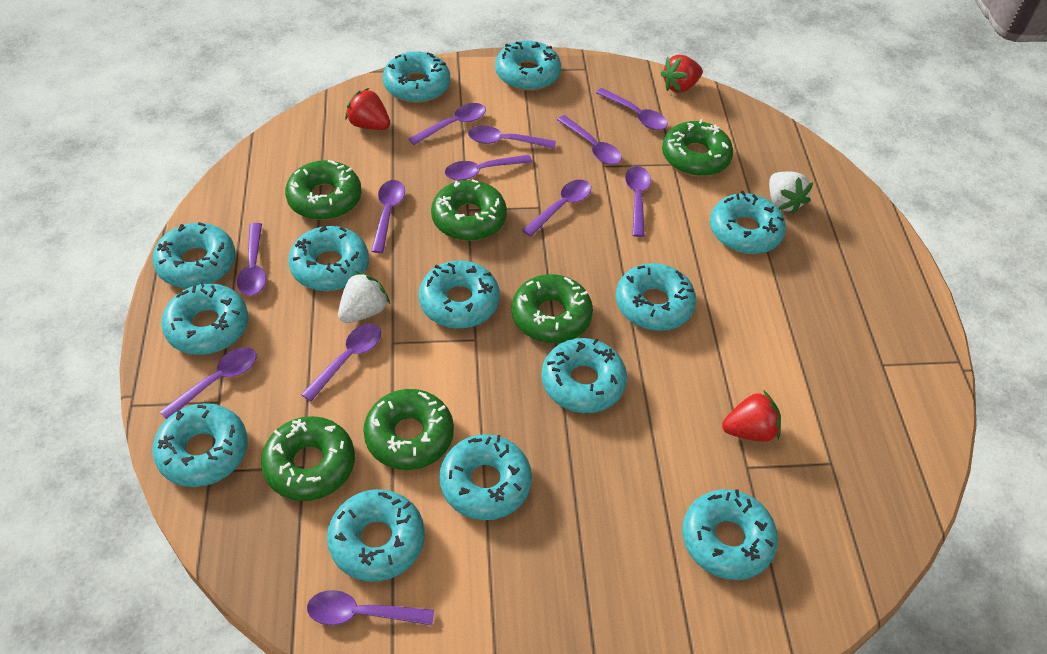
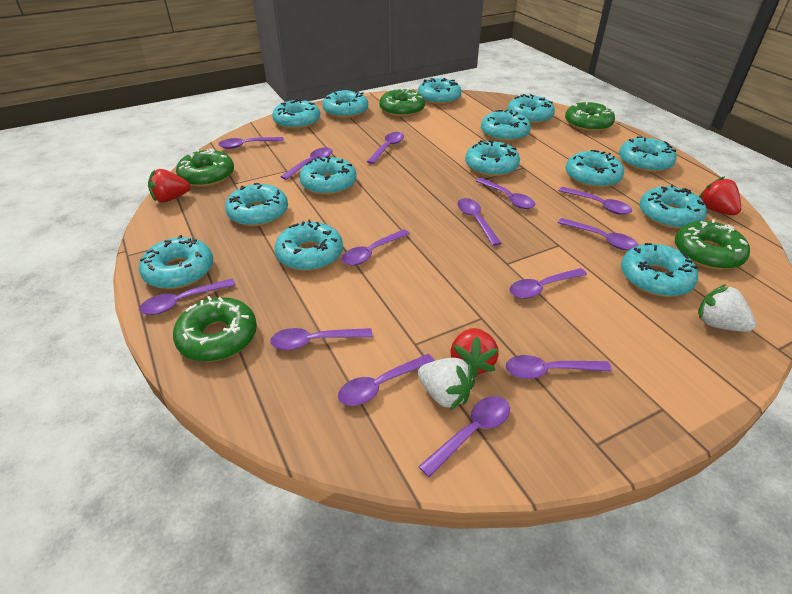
green donut: [261,416,355,501] [285,160,361,220] [363,389,454,470] [431,179,507,241] [512,274,593,343] [662,119,733,176] = 6 -> [173,296,257,362] [176,149,234,187] [379,88,425,117] [565,101,615,132] [675,219,750,270] = 5
purple spoon: [159,347,257,419] [237,223,266,296] [301,324,381,402] [307,590,434,626] [371,180,405,253] [408,103,486,145] [445,155,532,181] [468,126,556,149] [522,180,591,237] [557,115,622,165] [596,88,668,130] [625,166,651,237] = 12 -> [139,278,236,315] [218,137,284,149] [270,328,373,350] [281,147,333,180] [338,354,435,406] [342,229,410,266] [367,132,404,164] [418,396,510,478] [457,198,501,246] [476,178,535,209] [506,355,612,379] [509,268,587,299] [558,218,639,250] [559,187,632,215] = 14
turquoise donut: [152,403,248,487] [153,222,236,288] [161,281,248,355] [288,225,369,291] [327,489,425,582] [383,52,450,103] [419,261,500,328] [439,434,532,520] [495,40,561,91] [541,338,627,413] [616,263,696,331] [682,489,778,580] [710,191,786,254] = 13 -> [139,235,213,289] [225,183,288,226] [272,99,320,130] [274,220,343,271] [299,156,357,195] [322,89,368,118] [418,78,461,105] [465,140,520,177] [481,110,531,142] [507,94,555,124] [566,150,624,188] [619,137,677,173] [621,243,698,297] [639,184,707,229] = 14

